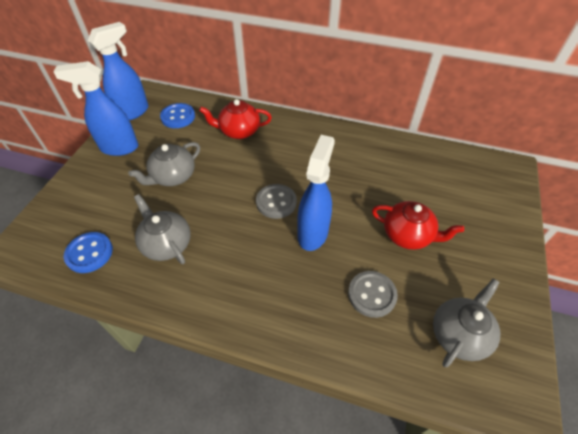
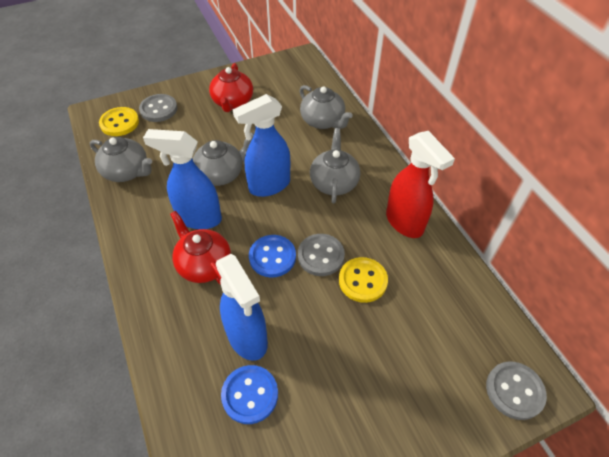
grey button: [256,184,297,219] [348,271,398,318] = 2 -> [139,94,178,122] [298,234,345,276] [486,361,547,420] = 3
grey teapot: [128,142,200,186] [134,194,191,264] [433,279,500,367] = 3 -> [90,137,152,182] [193,132,254,186] [299,85,353,129] [310,128,360,203] = 4
red spray bottle: none = 0 -> [386,131,455,238] = 1
yellow button: none = 0 -> [99,107,139,136] [339,257,388,303] = 2

